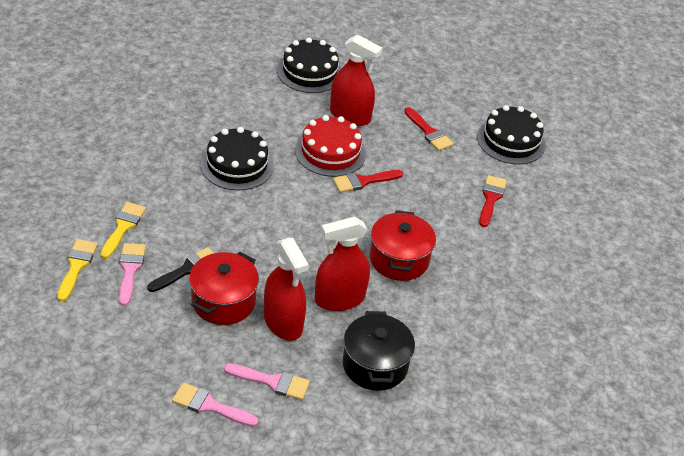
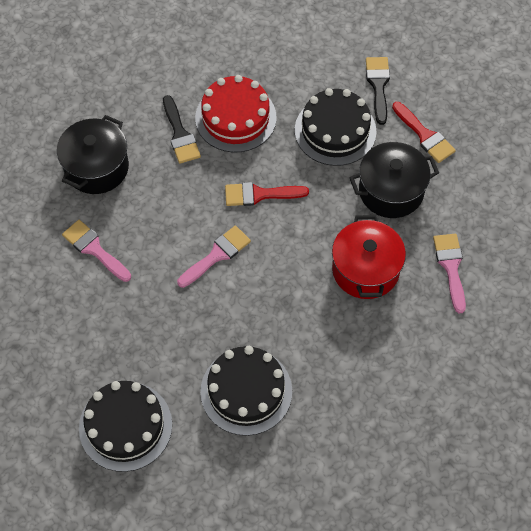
black brush: [147,247,214,292] = 1 -> [163,95,201,164] [366,57,390,125] = 2
black pot: [343,311,415,391] = 1 -> [57,115,129,194] [349,142,439,218] = 2
red brush: [333,170,403,193] [404,107,454,151] [479,175,507,227] = 3 -> [225,182,309,206] [392,102,456,163] = 2
red pot: [189,252,259,325] [370,210,436,281] = 2 -> [332,215,406,299] = 1
red spray bottle: [264,238,309,341] [315,217,370,311] [330,34,383,126] = 3 -> none = 0
yellow brush: [57,239,98,302] [100,202,146,259] = 2 -> none = 0

